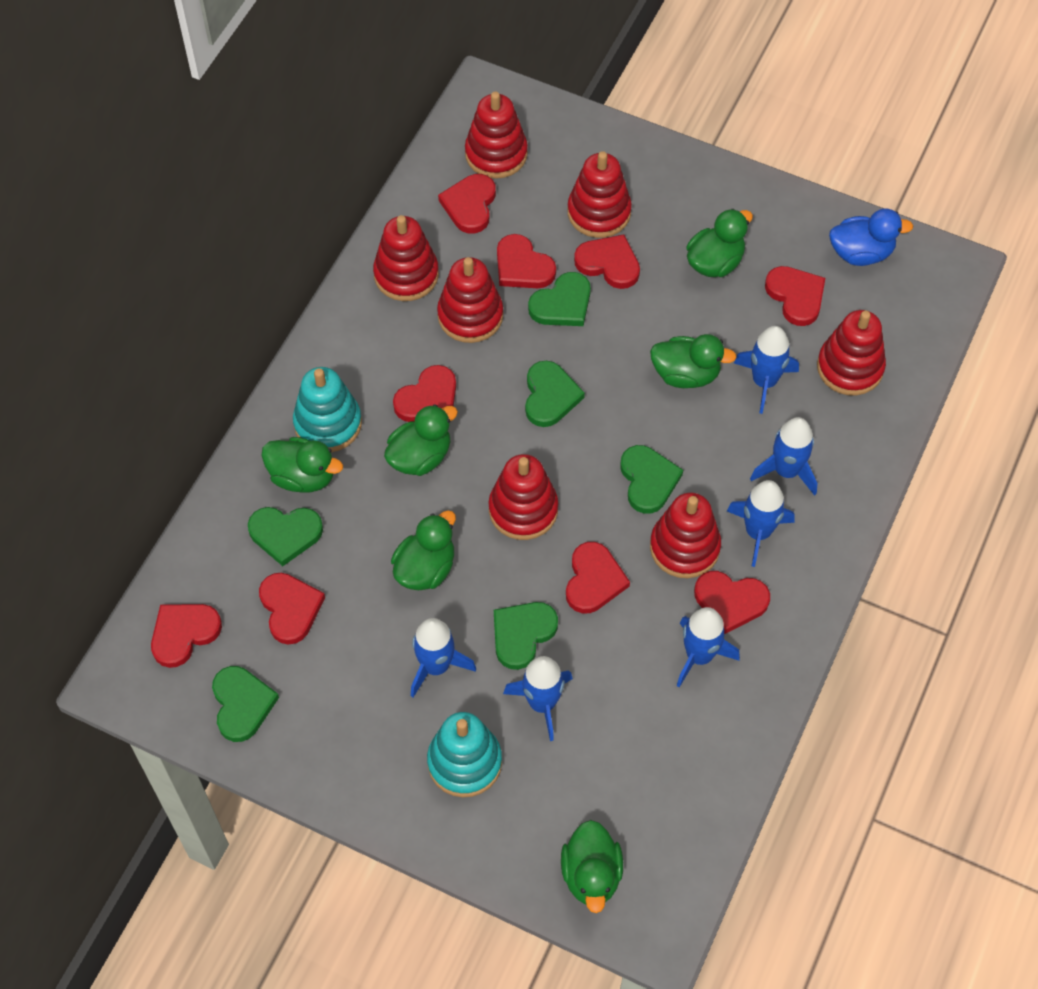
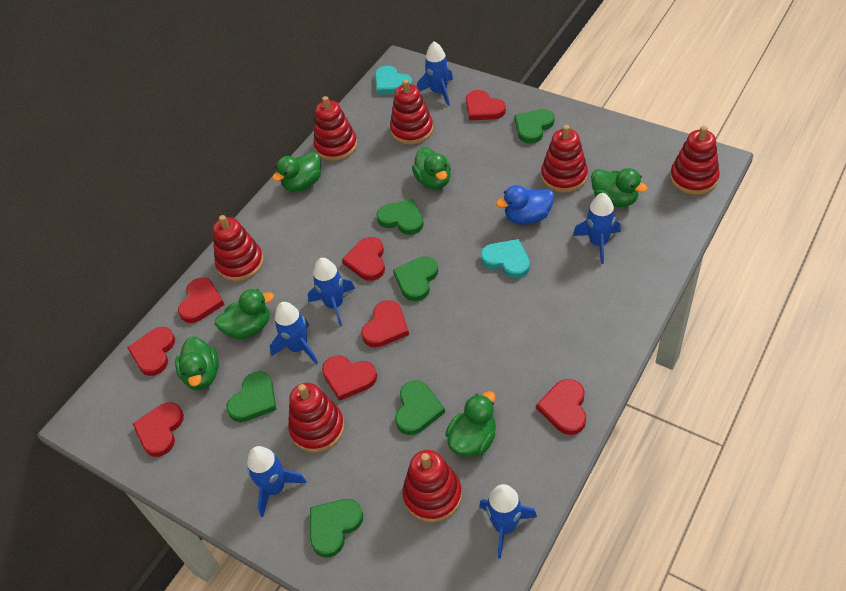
red heart: [151,604,222,668] [259,573,325,645] [393,365,456,422] [438,174,496,233] [497,234,556,288] [566,542,630,613] [574,234,640,289] [694,571,770,634] [765,266,825,326] = 9 -> [127,327,175,376] [133,402,184,457] [178,277,225,323] [322,356,377,401] [342,237,385,281] [361,300,409,348] [466,90,506,120] [536,379,586,435] = 8
turquoise heart: none = 0 -> [375,66,413,95] [481,239,530,278] = 2
turquoise stacking toy: [293,367,362,452] [427,712,502,797] = 2 -> none = 0

